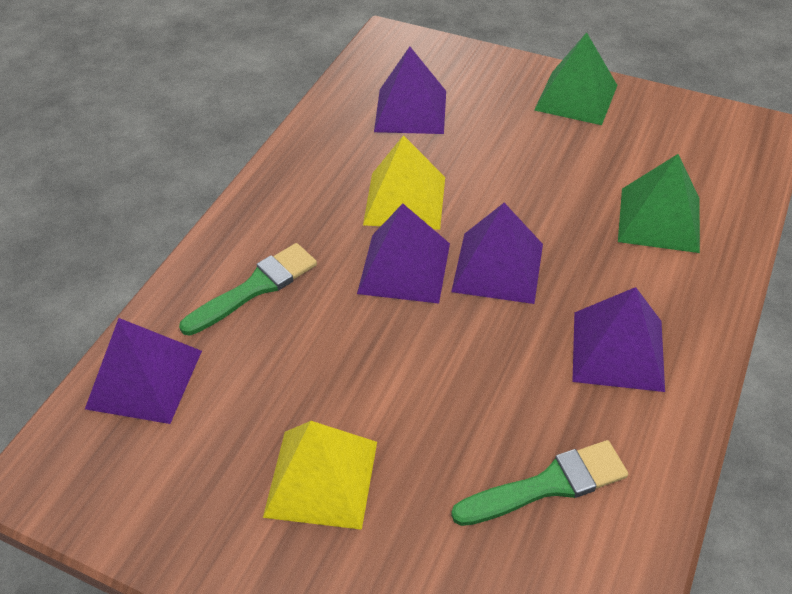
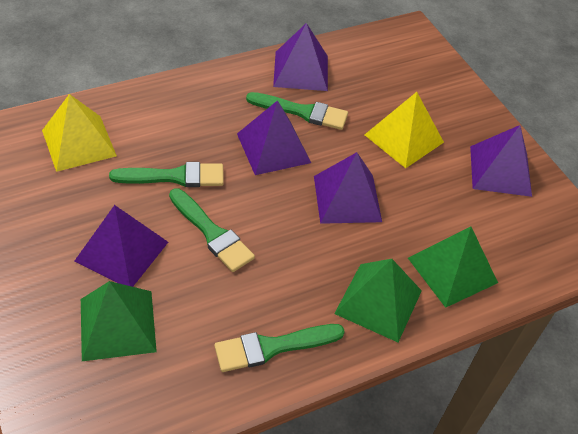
green brush: [179,243,317,336] [451,440,628,526] = 2 -> [109,162,224,187] [169,188,255,272] [214,324,345,372] [246,92,348,130] = 4
green pyramid: [534,32,617,125] [618,154,700,253] = 2 -> [81,281,157,361] [334,259,422,342] [408,227,498,308] = 3

